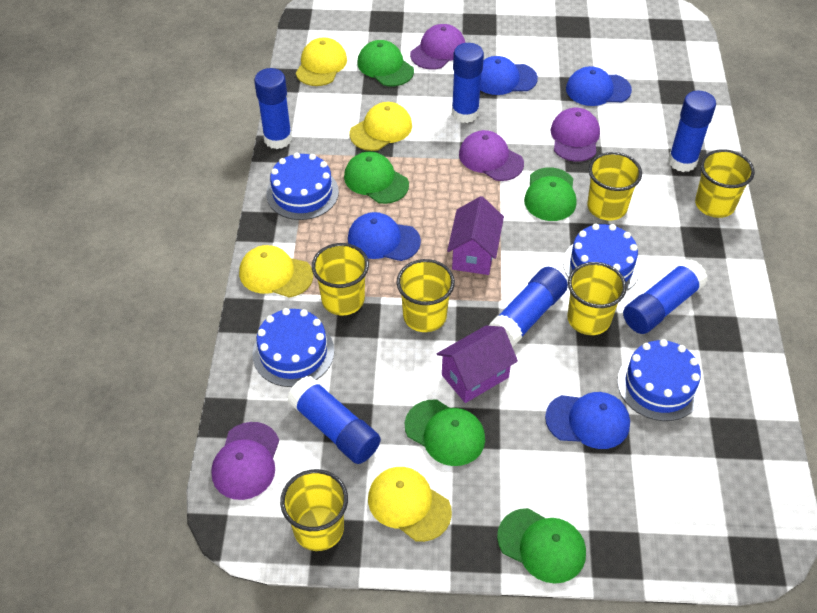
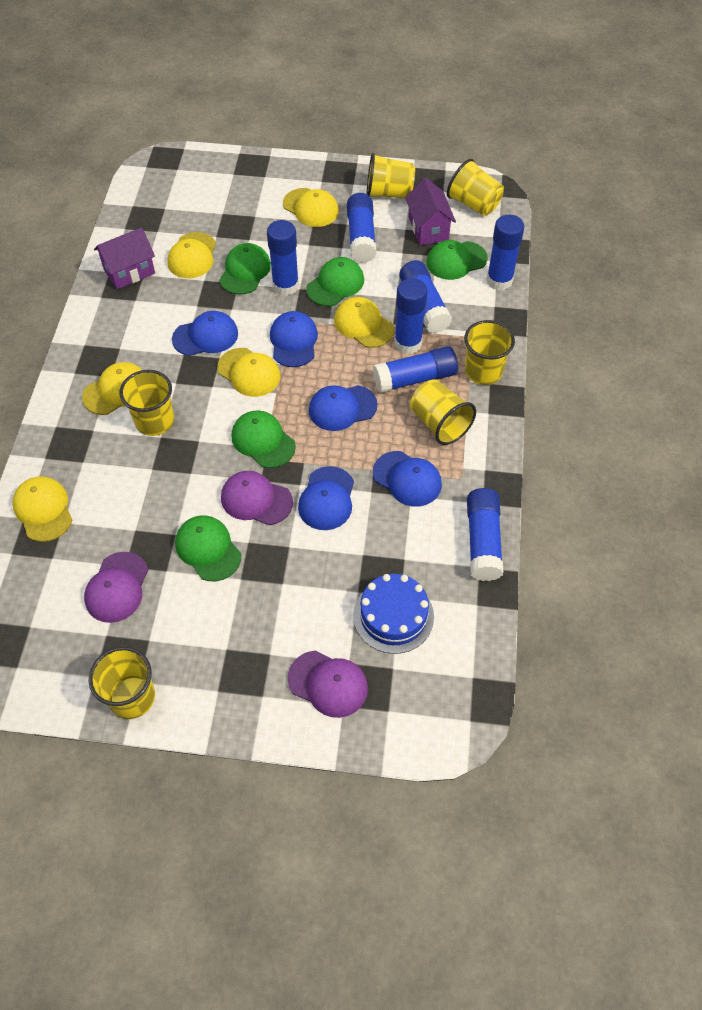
blue cake: [253,308,334,387] [266,153,339,220] [563,223,640,291] [617,339,702,421] = 4 -> [353,574,434,654] = 1
blue cap: [348,212,421,261] [480,56,538,95] [545,392,630,449] [566,66,632,106] = 4 -> [172,311,238,356] [270,311,318,367] [298,466,354,530] [309,385,378,431] [373,451,442,507] = 5
blue glue stick: [254,68,292,149] [287,376,381,464] [452,43,484,123] [488,267,568,348] [623,259,708,334] [668,91,716,172] = 6 -> [267,220,299,296] [347,193,377,263] [373,346,458,393] [394,278,428,354] [399,260,452,333] [467,488,503,581] [486,215,524,291] = 7
purple cap: [211,422,279,500] [410,24,465,69] [459,130,524,181] [551,108,600,162] = 4 -> [84,552,148,623] [221,471,293,525] [288,651,368,718] = 3
yellow cap: [239,245,313,298] [296,37,347,86] [350,102,412,151] [368,467,452,542] = 4 -> [12,476,72,542] [82,362,142,415] [167,232,216,278] [217,348,281,397] [283,188,339,227] [334,297,394,348] = 6

